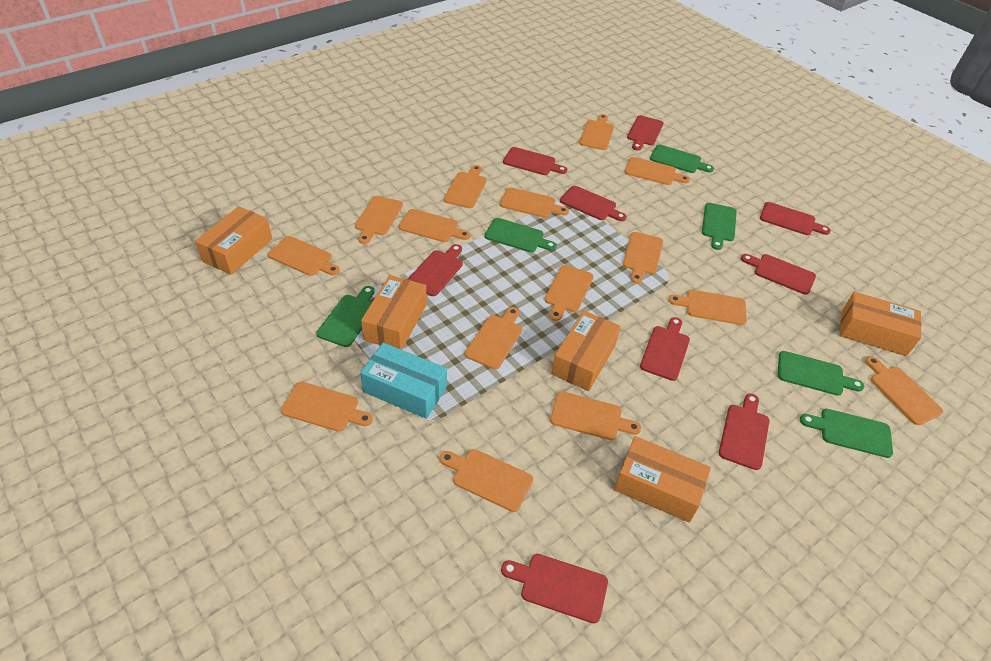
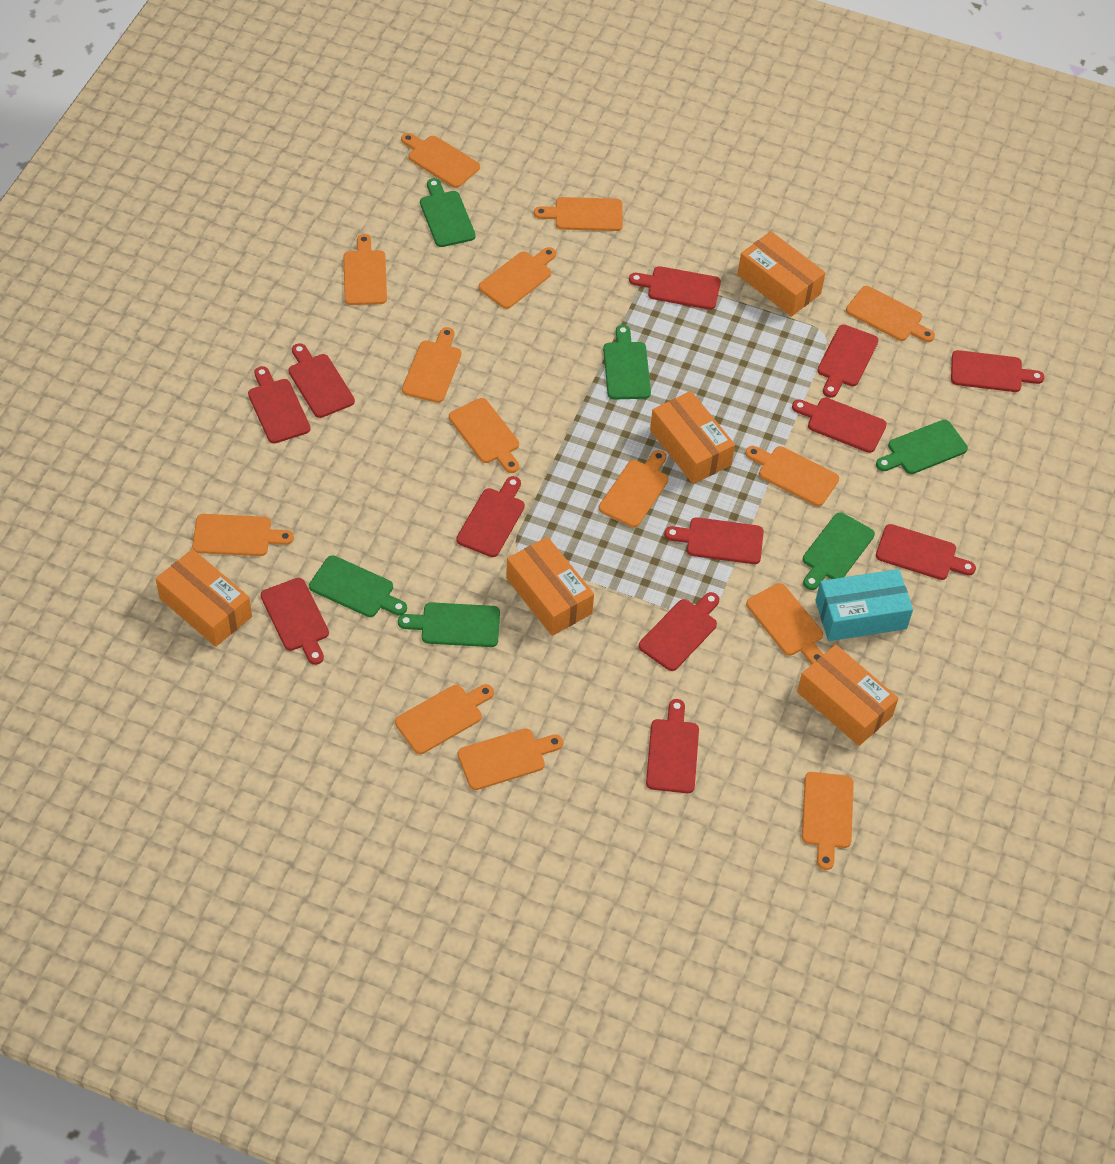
orange cutting board: [268,236,340,276] [281,382,373,432] [355,196,403,244] [399,209,470,242] [440,449,533,512] [444,165,487,208] [465,307,522,369] [500,187,569,218] [545,265,594,321] [550,391,641,440] [579,114,614,150] [623,232,663,284] [625,157,690,185] [668,290,747,325] [865,356,943,425] = 15 -> [192,514,294,556] [343,234,387,305] [395,684,494,754] [401,133,480,188] [402,327,461,403] [449,398,519,473] [458,729,563,790] [479,247,556,309] [534,197,623,231] [599,450,668,528] [746,446,839,506] [746,583,824,664] [802,772,854,870] [846,286,935,342] = 14
red cutting board: [408,244,463,296] [501,554,608,624] [503,147,567,175] [560,186,627,221] [627,115,664,151] [640,317,690,381] [719,393,769,470] [741,254,816,295] [760,202,831,235] = 9 -> [248,366,311,443] [261,578,329,665] [288,343,355,418] [456,476,525,557] [629,266,721,310] [639,592,719,671] [646,699,699,793] [664,517,764,564] [792,398,887,453] [817,325,878,398] [876,524,976,580] [951,350,1045,392] = 12

